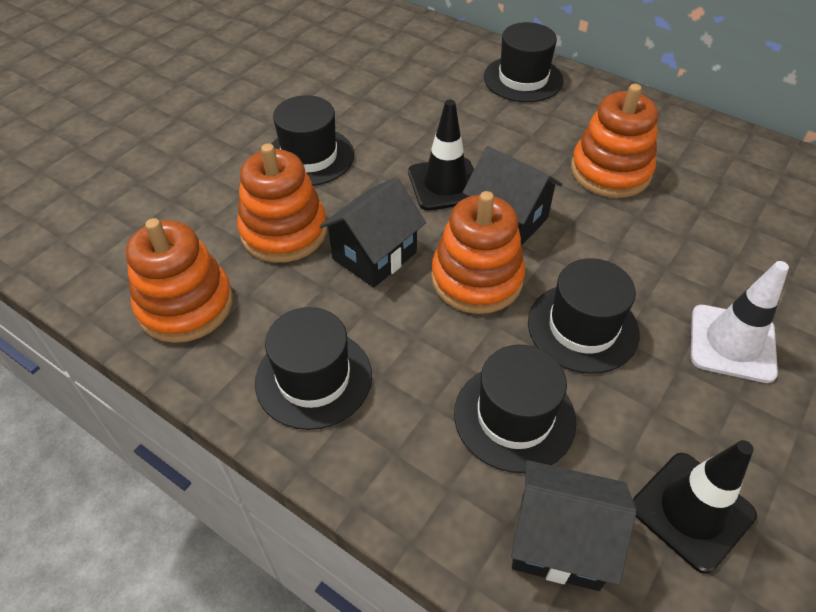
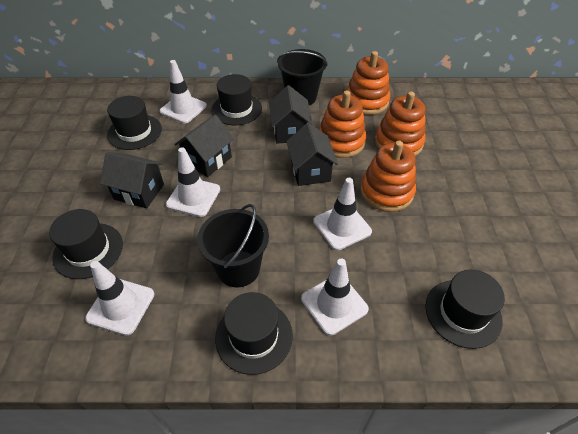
black bucket: none = 0 -> [197,204,269,287] [277,49,328,105] = 2
black house: [320,177,426,288] [463,146,563,245] [511,460,636,591] = 3 -> [100,152,164,208] [174,115,234,177] [269,85,313,144] [286,123,338,186] = 4
black traffic cone: [408,100,474,211] [633,440,757,574] = 2 -> none = 0
white traffic cone: [691,261,789,383] = 1 -> [85,261,154,336] [160,60,207,124] [166,147,220,217] [301,259,369,336] [313,178,372,250] = 5

